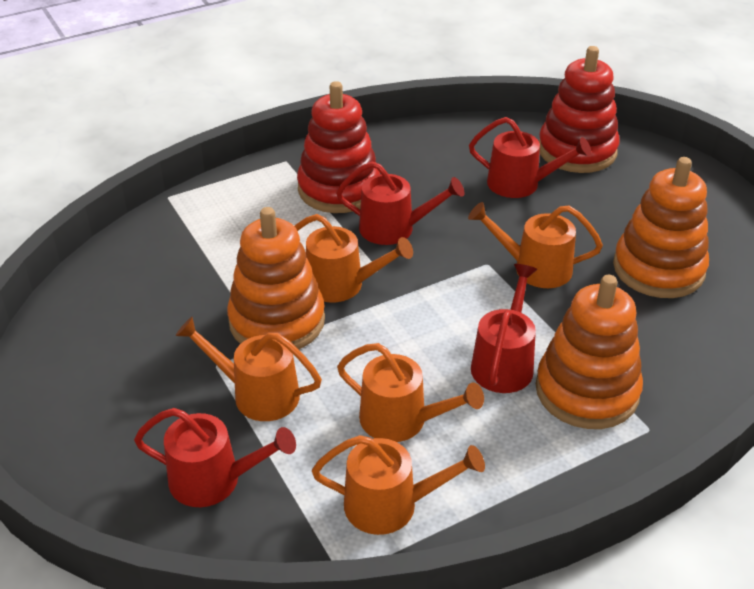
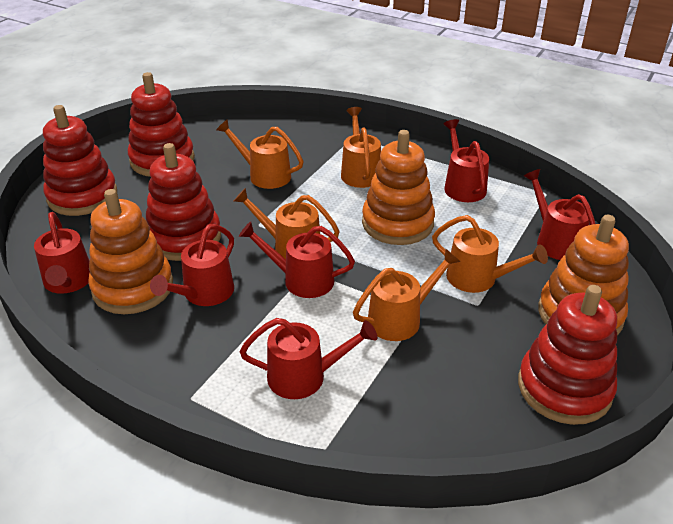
red stacking toy: [297,81,380,213] [539,46,620,173] = 2 -> [43,105,117,216] [128,72,195,177] [146,143,221,261] [518,285,617,425] = 4
red watering can: [134,408,296,507] [336,161,465,245] [469,117,591,198] [471,264,537,393] = 4 -> [34,212,90,294] [150,224,234,306] [239,222,355,298] [240,318,377,399] [444,119,489,202] [524,169,596,260] = 6

